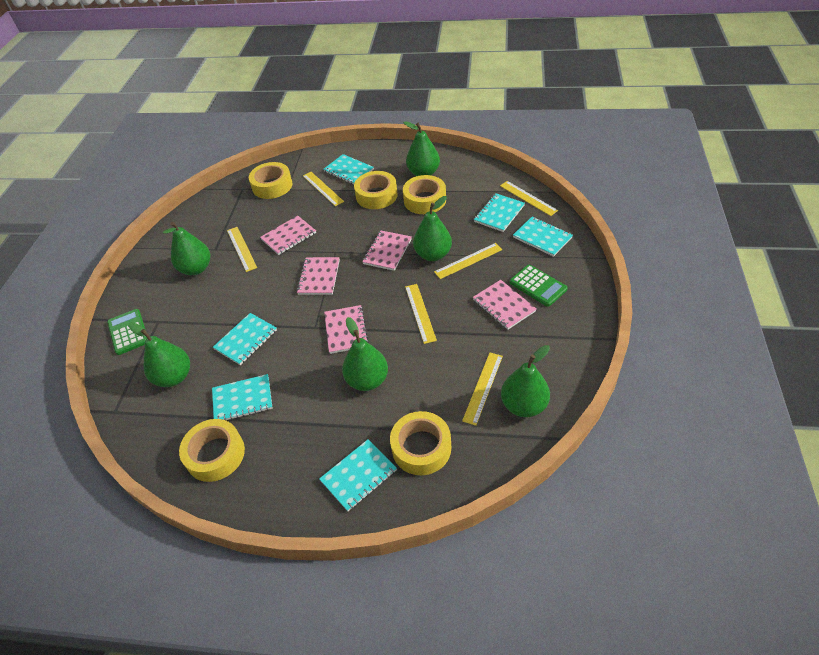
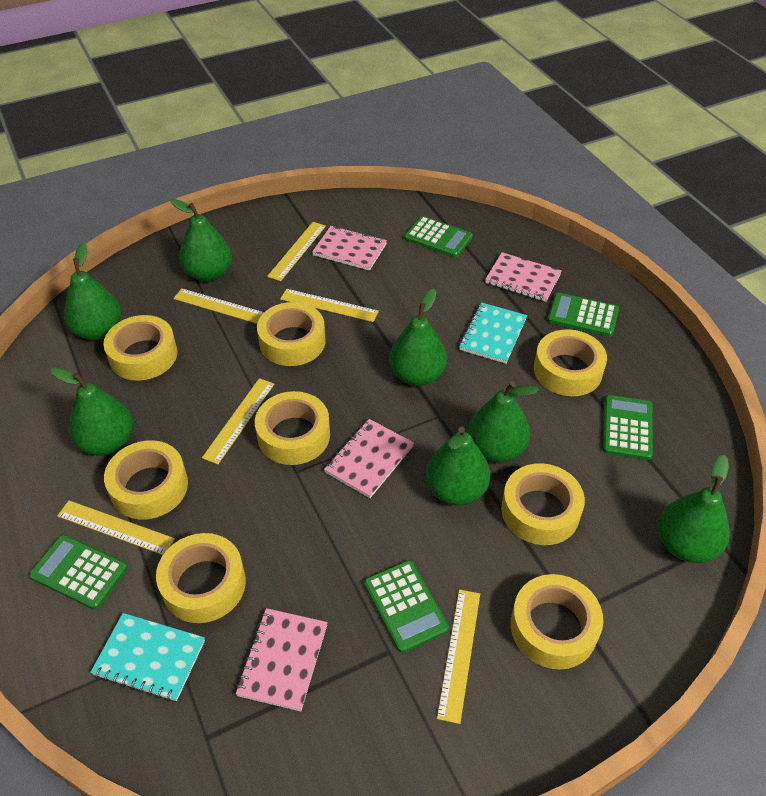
green calculator: [107,309,147,355] [510,265,568,307] = 2 -> [29,535,128,610] [364,560,449,653] [404,216,473,258] [547,293,619,337] [603,395,653,460] = 5
green pear: [128,322,190,387] [163,222,210,275] [342,317,388,391] [403,121,440,176] [413,196,452,261] [501,345,550,417] = 6 -> [51,367,133,455] [64,243,121,340] [170,199,232,282] [389,288,447,386] [426,427,490,506] [468,382,539,463] [658,455,730,563] = 7
pink notebook: [260,216,316,255] [297,257,340,295] [324,305,369,354] [362,231,412,271] [473,280,536,330] = 5 -> [236,608,328,712] [312,226,387,271] [324,419,414,498] [485,252,562,302] = 4
turquoise notebook: [212,374,273,421] [213,313,277,365] [319,440,397,511] [323,154,374,185] [474,193,525,232] [513,217,573,257] = 6 -> [90,613,205,701] [459,302,527,364] = 2
yellow tape: [179,419,245,482] [249,162,292,199] [354,171,398,209] [390,411,451,475] [403,175,446,214] = 5 -> [103,315,177,381] [104,440,188,520] [156,533,246,623] [255,391,330,465] [257,302,326,366] [501,463,585,545] [511,574,603,670] [534,329,607,396] = 8

